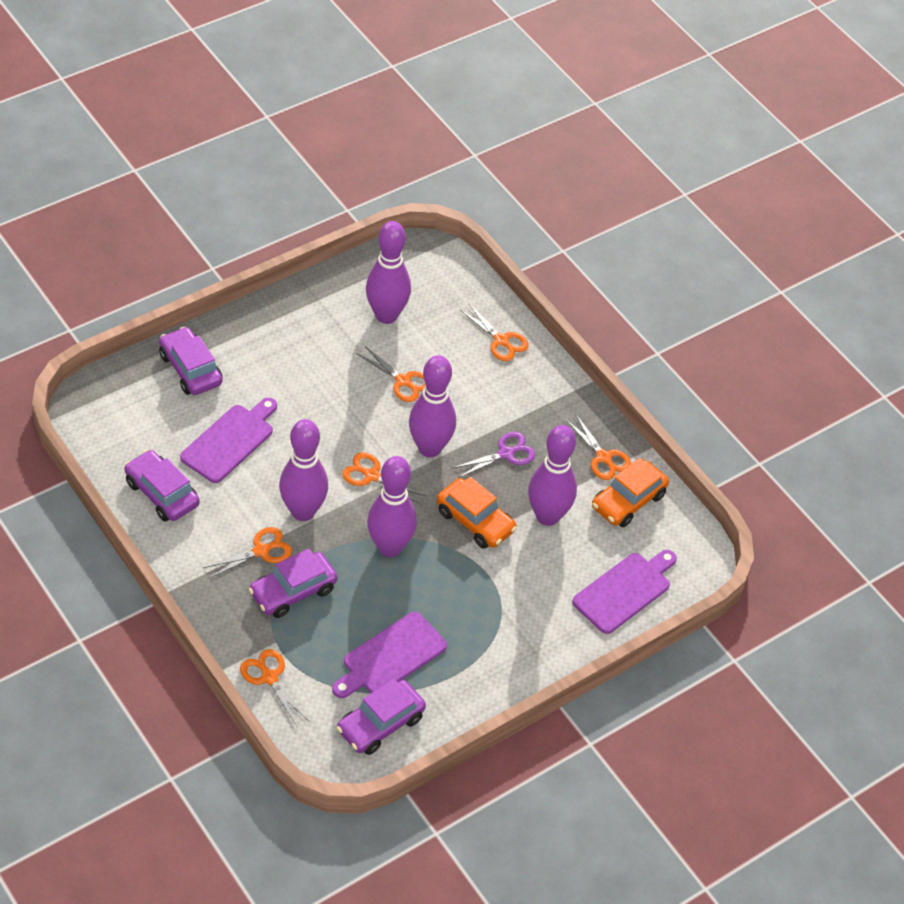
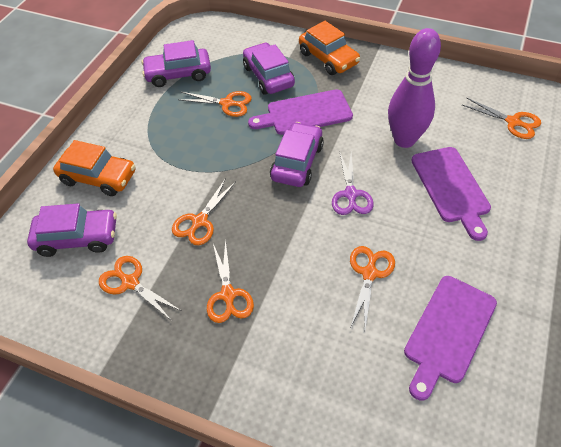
purple bowling pin: [279,419,328,521] [366,221,411,324] [367,456,417,557] [409,355,456,457] [528,425,577,526] = 5 -> [388,28,441,148] = 1

